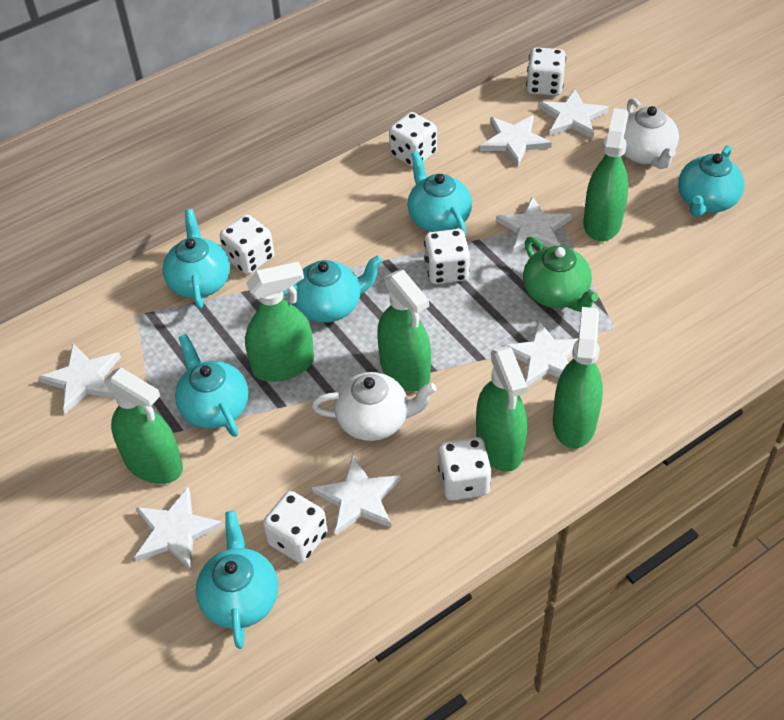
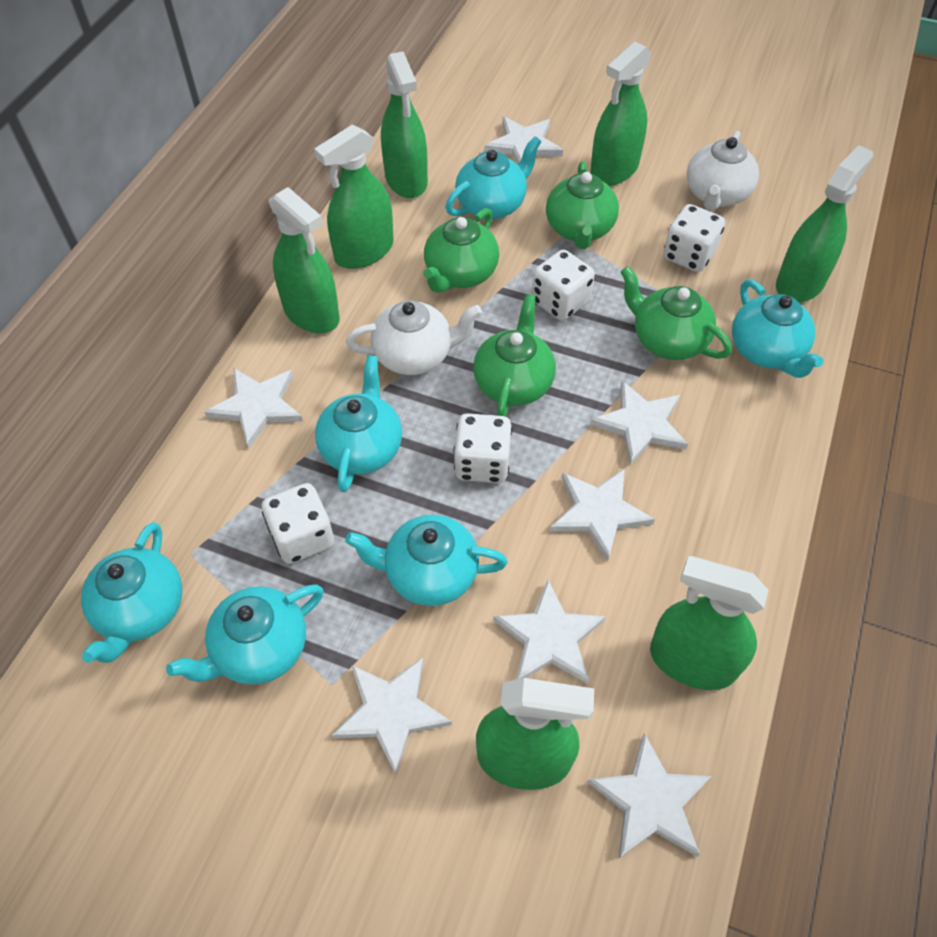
green spray bottle: [104,367,183,484] [245,262,314,382] [377,270,431,392] [476,346,528,472] [553,307,603,449] [583,108,629,242] = 6 -> [269,187,340,333] [314,124,394,269] [381,51,428,198] [476,678,594,790] [590,42,651,186] [650,556,769,690] [776,145,873,303] = 7
green teapot: [523,237,599,312] = 1 -> [423,208,499,293] [473,294,556,417] [546,161,619,249] [620,266,732,360] = 4
white dice: [220,215,274,274] [263,491,328,563] [389,112,437,167] [424,229,470,284] [438,437,492,500] [526,47,566,96] = 6 -> [262,483,334,564] [454,413,512,483] [532,250,595,321] [663,204,725,272] = 4

